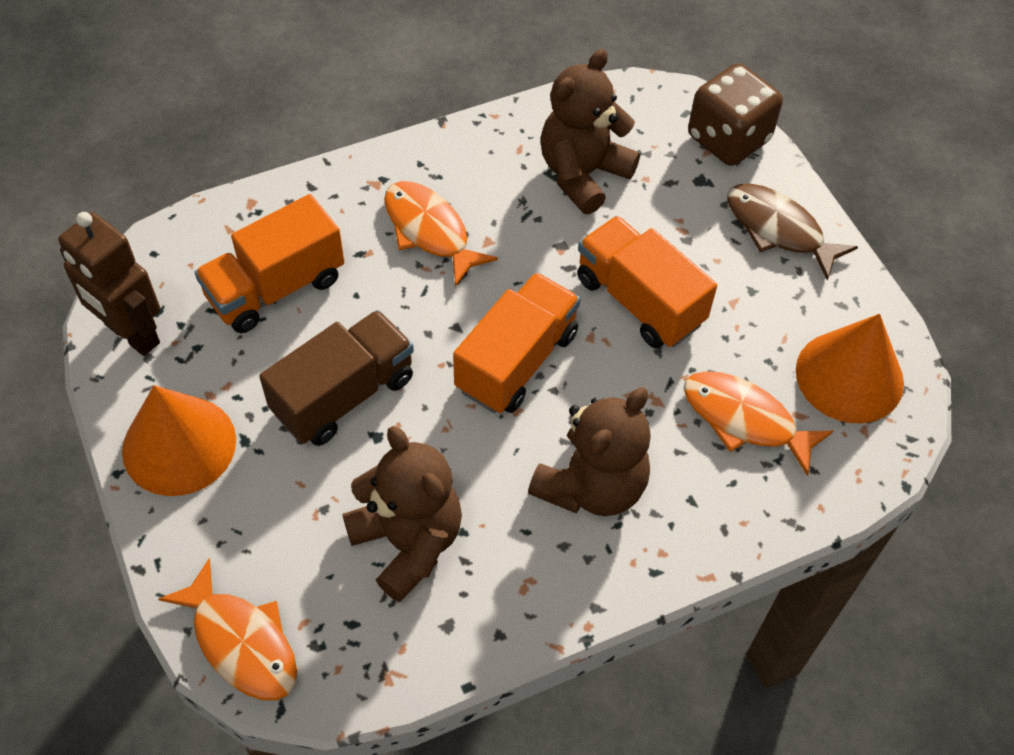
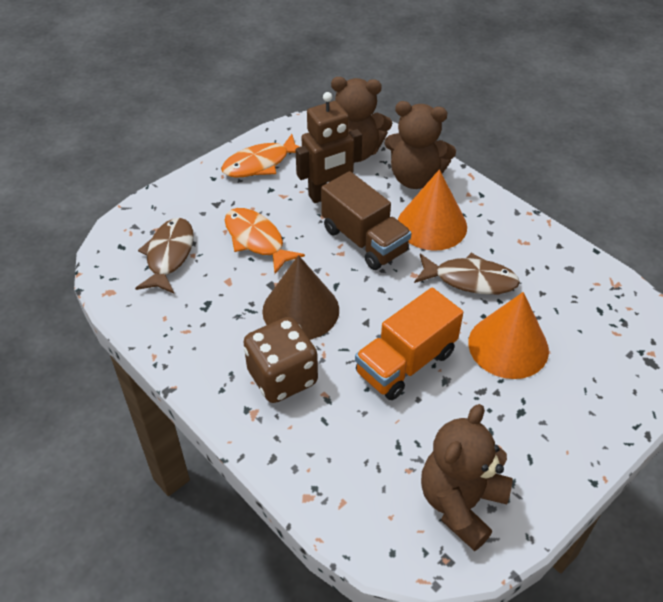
brown cone: none = 0 -> [262,255,339,340] = 1
brown fish: [727,184,858,281] = 1 -> [135,218,194,293] [414,253,520,295] = 2
orange fish: [158,559,297,700] [384,181,498,287] [683,371,833,476] = 3 -> [221,134,300,178] [225,208,305,274] = 2
orange truck: [194,194,344,333] [453,272,581,413] [577,216,717,348] = 3 -> [355,288,463,400] = 1

